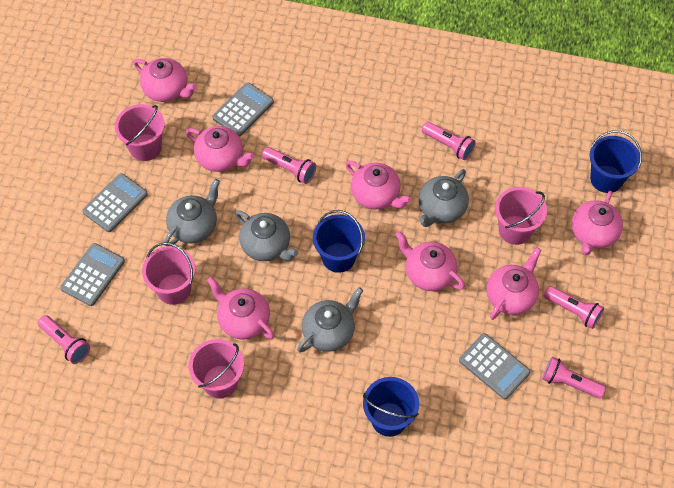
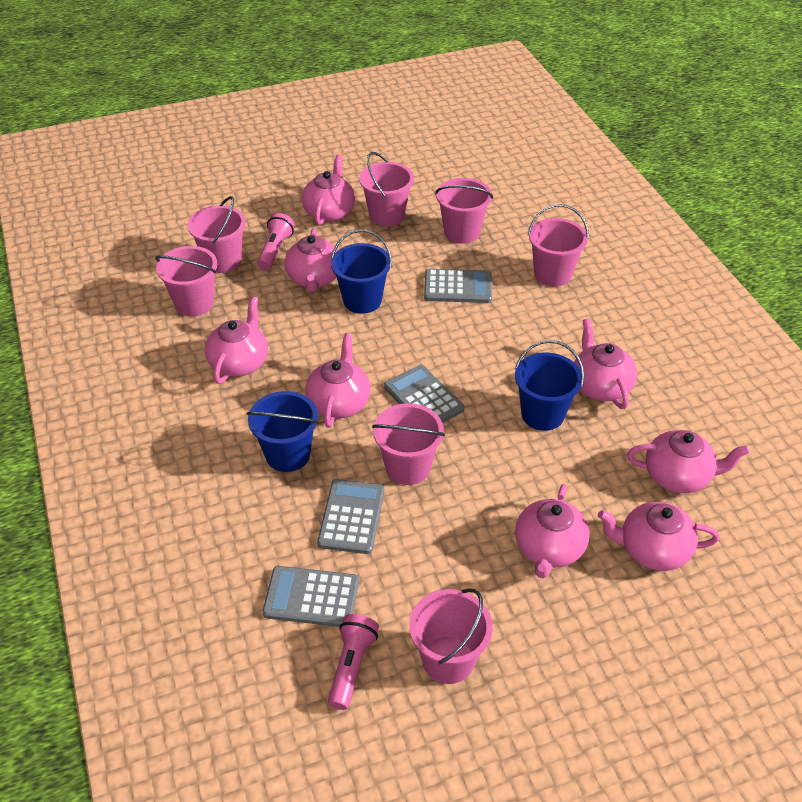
grey teapot: [164,179,220,246] [235,210,298,261] [297,287,363,353] [419,169,469,227] = 4 -> none = 0
pink bucket: [115,104,165,161] [142,242,195,305] [189,339,244,399] [495,187,547,245] = 4 -> [155,246,217,316] [187,196,246,273] [359,152,414,226] [372,403,445,485] [409,588,493,684] [435,178,493,244] [528,204,589,287] = 7
pink flashlight: [38,315,90,364] [262,147,316,184] [422,122,476,160] [542,357,606,398] [544,286,604,329] = 5 -> [257,213,295,270] [328,614,379,710] = 2
pink teapot: [133,58,197,102] [186,126,255,172] [207,277,274,340] [346,161,412,210] [395,231,465,291] [487,247,541,320] [572,191,623,255] = 7 -> [205,296,268,384] [284,228,338,292] [302,155,355,225] [305,333,371,428] [515,484,590,578] [574,318,637,409] [598,502,719,571] [627,430,750,493] = 8

